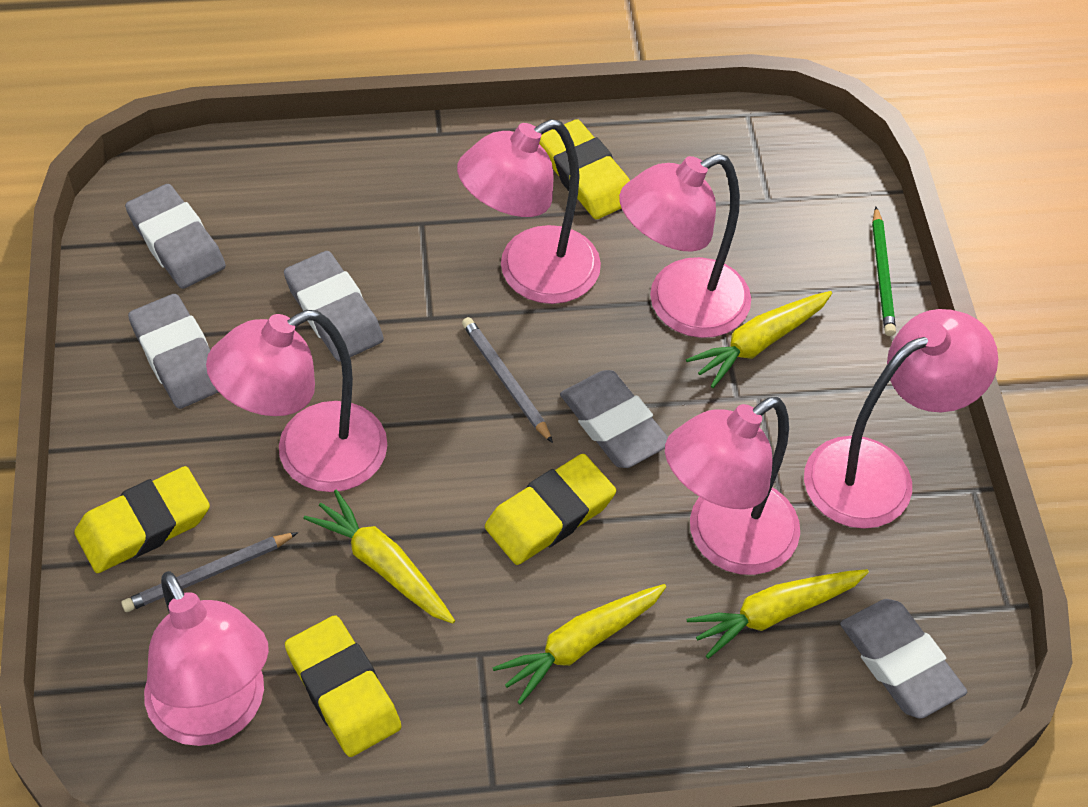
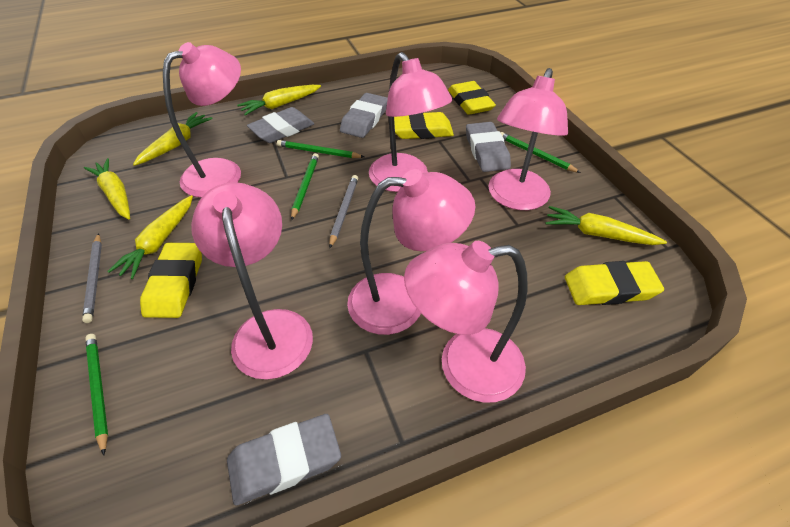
green pencil: [872,207,896,336] = 1 -> [85,334,108,455] [277,140,364,158] [291,153,319,221] [500,132,581,173] = 4
grey eraser: [125,184,226,289] [128,294,219,409] [284,251,384,362] [560,370,668,468] [840,599,967,719] = 5 -> [227,414,341,506] [247,107,314,143] [340,93,388,138] [466,122,511,172] = 4
yellow carrot: [304,490,455,624] [492,584,666,705] [686,291,832,388] [687,569,869,659] = 4 -> [84,158,130,219] [108,195,193,279] [133,112,213,166] [237,85,321,116] [545,206,667,245] = 5

